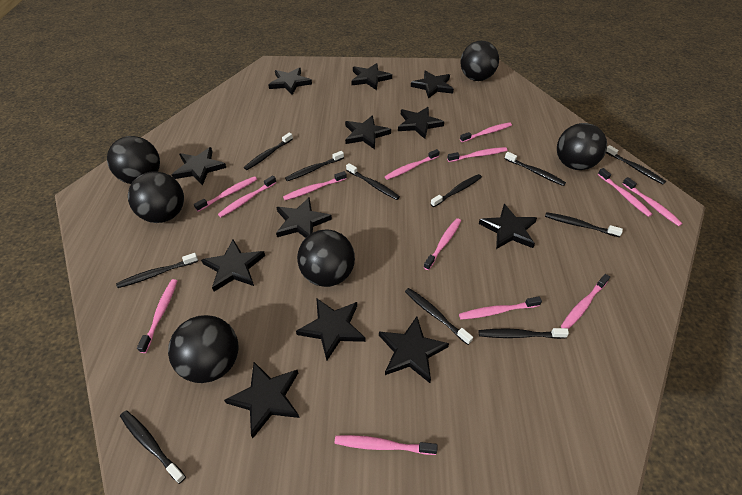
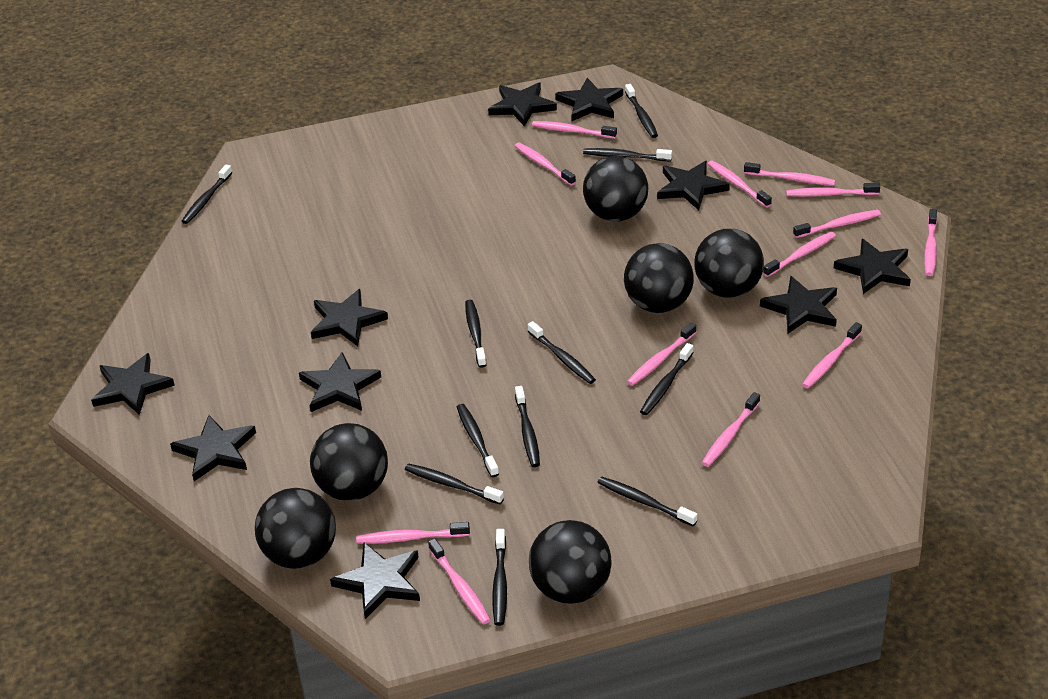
black star: [172,147,226,186] [201,240,265,292] [224,362,299,438] [268,68,312,95] [276,197,332,238] [296,298,365,361] [345,115,391,149] [351,63,392,90] [379,317,449,383] [398,107,444,139] [411,71,454,99] [479,204,537,249] = 12 -> [91,353,175,415] [170,415,256,481] [299,352,381,412] [311,289,388,346] [330,543,420,619] [488,83,557,127] [555,78,623,121] [657,161,730,210] [760,276,837,333] [834,239,911,294] = 10

